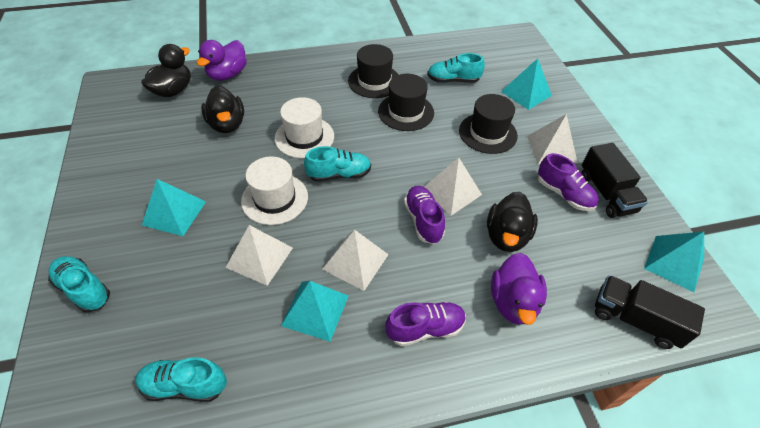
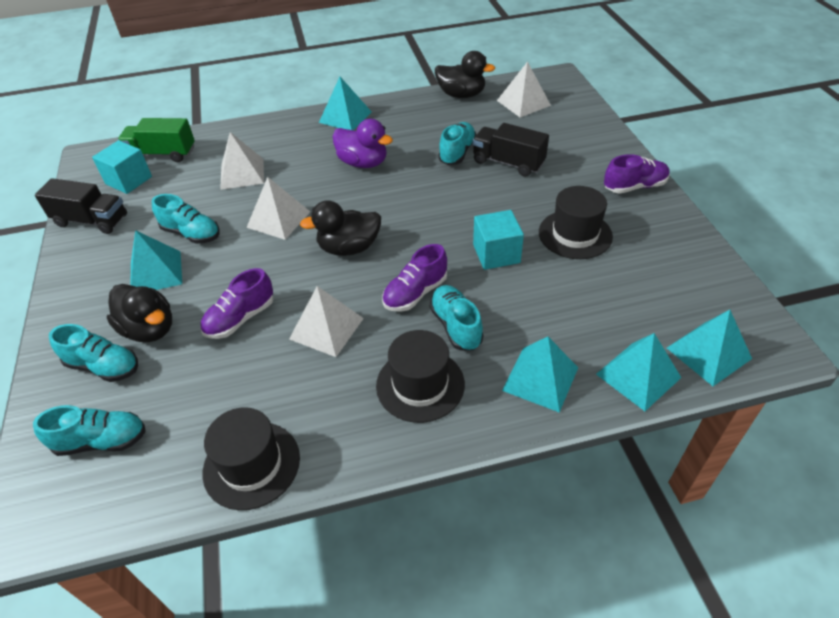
green truck: none = 0 -> [117,118,195,162] = 1
purple duck: [197,40,247,81] [491,253,547,325] = 2 -> [332,119,393,168] = 1
turquoise cube: none = 0 -> [92,140,152,194] [473,210,524,270] = 2
turquoise pyramid: [142,179,206,236] [281,281,348,342] [501,58,552,110] [644,231,704,292] = 4 -> [130,230,182,290] [319,77,372,130] [502,337,578,413] [596,333,681,411] [667,310,752,386] = 5
turquoise shoe: [48,256,110,312] [135,357,227,402] [304,146,371,182] [427,53,485,83] = 4 -> [33,405,146,456] [49,324,138,382] [152,194,220,244] [429,285,483,351] [438,122,476,165] = 5
white hat: [241,156,308,225] [275,97,334,158] = 2 -> none = 0

